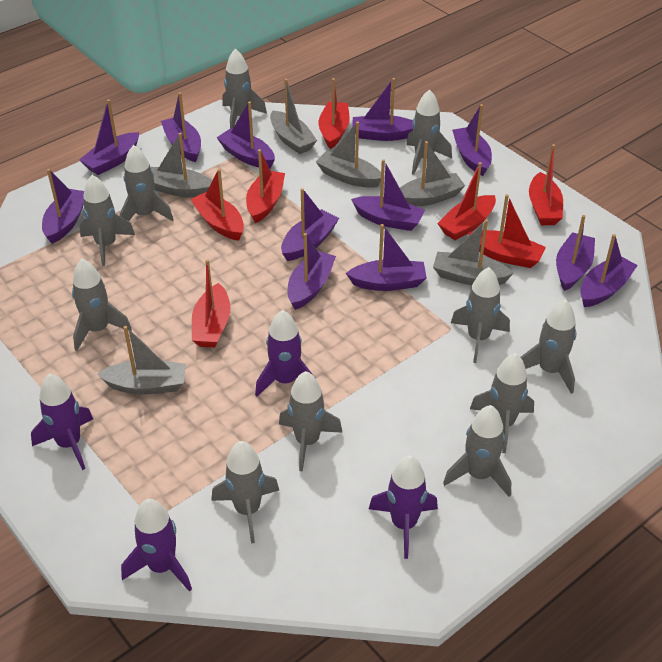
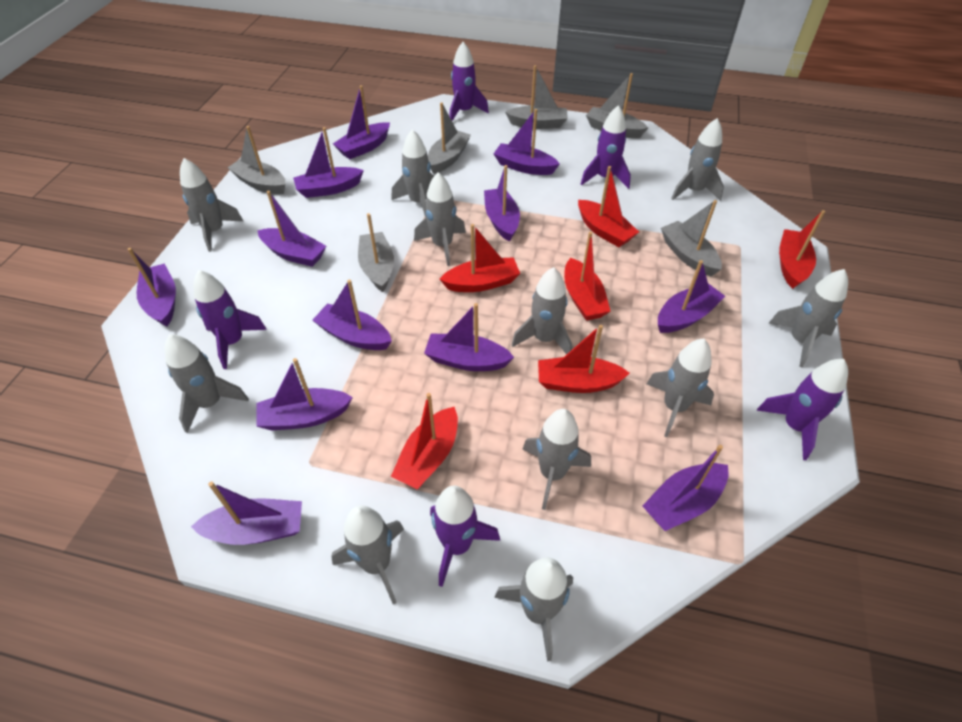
purple rocket: [31,374,93,470] [121,499,192,592] [255,310,314,397] [369,455,438,559] = 4 -> [193,270,267,369] [430,486,500,587] [449,42,489,121] [581,105,631,189] [757,359,848,460] = 5
red boat: [190,169,244,241] [192,259,230,348] [246,149,285,223] [318,78,350,149] [437,162,496,240] [468,194,546,268] [529,144,563,225] = 7 -> [391,393,458,489] [440,224,520,292] [538,325,630,393] [564,232,611,321] [578,166,639,247] [779,210,825,289] = 6

